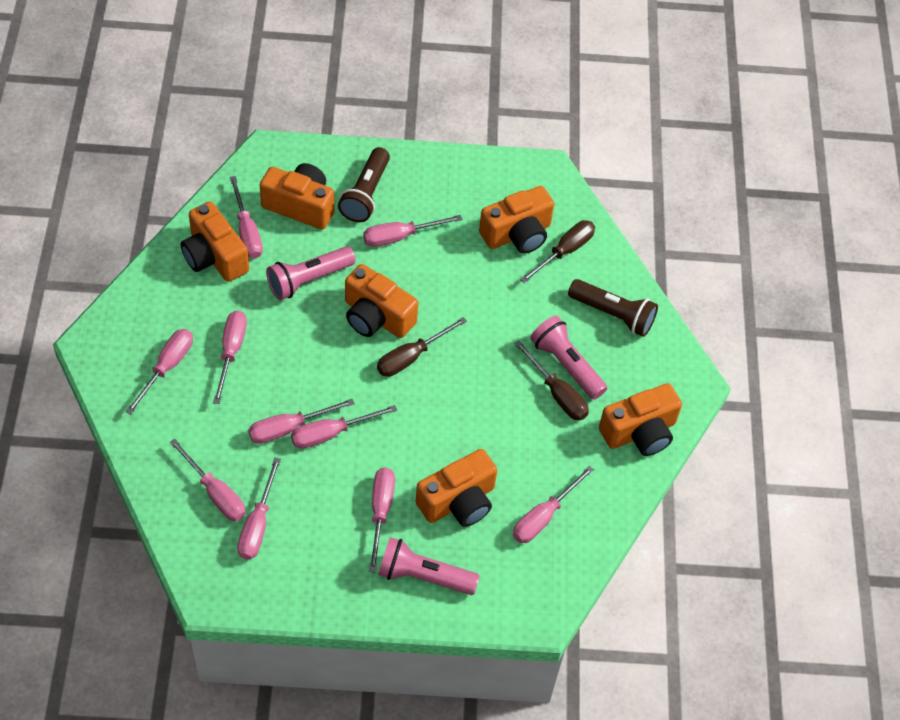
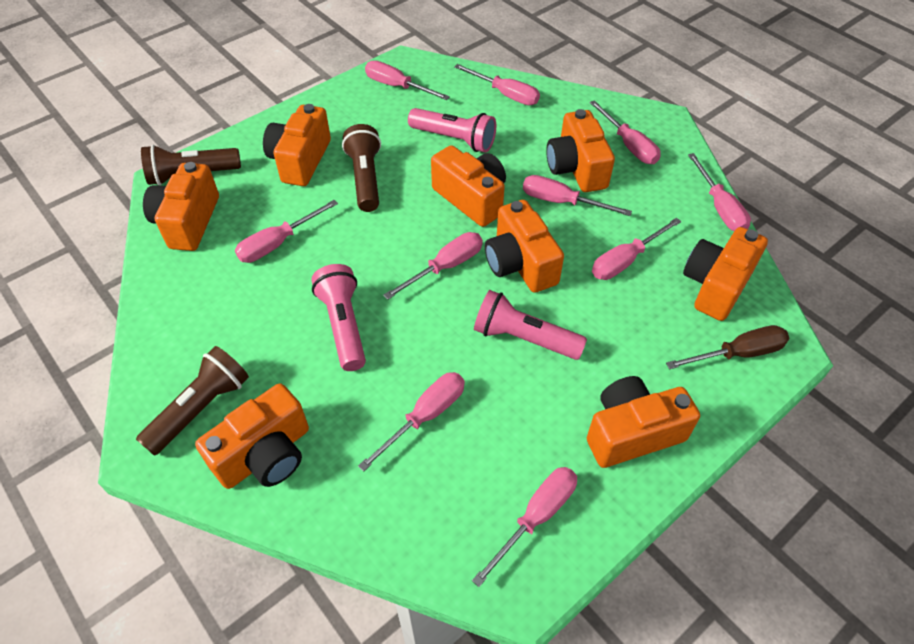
brown flashlight: [338,147,390,222] [568,279,658,337] = 2 -> [136,346,249,456] [141,145,241,185] [342,124,381,212] = 3
brown screwdriver: [377,317,467,377] [514,340,589,421] [520,220,595,283] = 3 -> [666,325,789,370] = 1
orange camera: [181,201,249,282] [260,163,334,230] [345,264,418,338] [416,449,497,527] [479,186,554,254] [599,383,682,456] = 6 -> [143,162,219,251] [195,383,309,489] [263,104,331,186] [431,145,506,227] [485,200,564,293] [546,109,615,192] [587,376,700,468] [683,227,768,321] = 8

